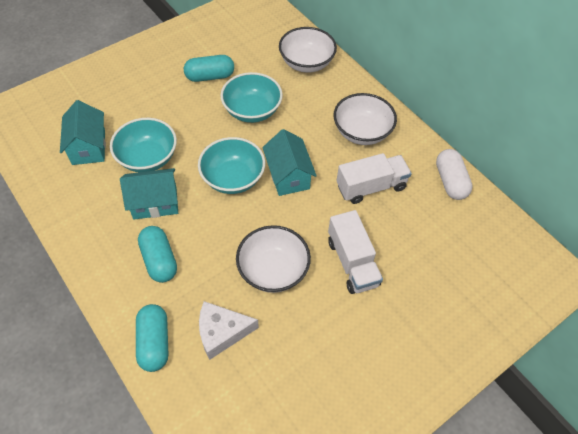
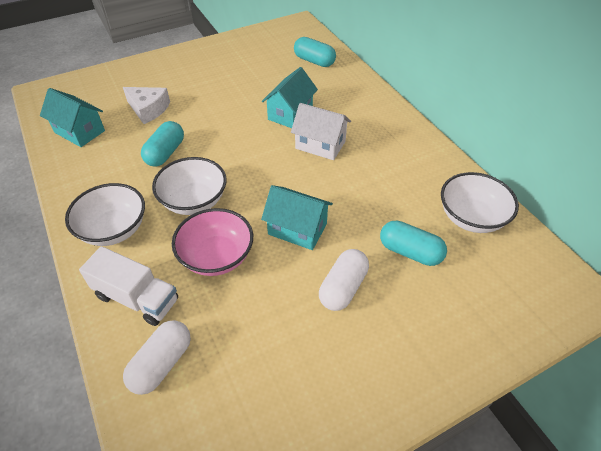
pink bowl: none = 0 -> [172,208,253,276] = 1
turquoise bowl: [110,118,177,172] [198,137,265,194] [220,72,283,123] = 3 -> none = 0
white capsule: [436,149,473,200] = 1 -> [123,320,191,395] [319,249,369,311] = 2
white house: none = 0 -> [291,103,351,160] = 1
white truck: [328,210,383,294] [337,153,412,204] = 2 -> [79,246,178,326] = 1

